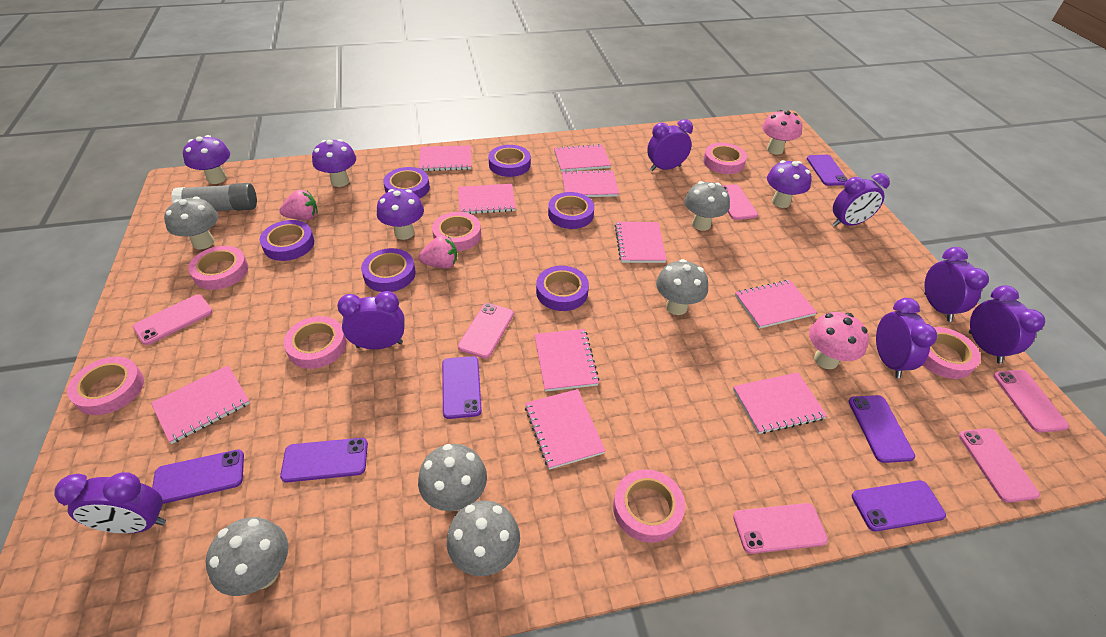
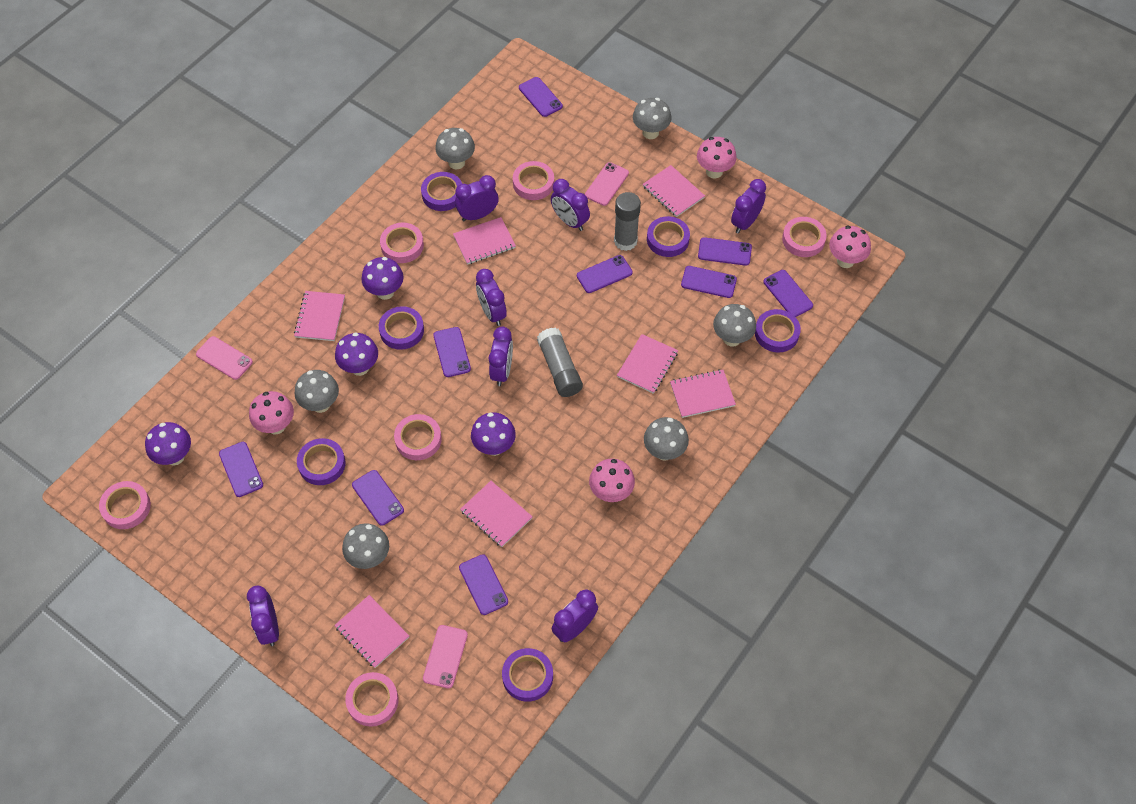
grey glue stick: [171,183,257,211] = 1 -> [537,328,583,397] [614,192,641,251] = 2
pink mushroom: [762,110,802,155] [809,312,869,369] = 2 -> [249,391,294,434] [589,459,635,502] [697,137,736,179] [829,226,871,268] = 4
pink notebook: [151,365,250,444] [419,145,471,171] [458,184,516,214] [525,389,606,470] [534,329,599,392] [554,144,611,172] [562,170,619,197] [615,222,667,263] [733,372,827,434] [735,280,817,329] = 10 -> [294,291,345,341] [334,595,409,668] [453,217,516,265] [460,481,533,547] [617,334,678,394] [643,165,705,217] [670,369,736,418] = 7
pink phone: [133,295,213,345] [458,303,514,359] [721,184,758,220] [733,503,828,554] [959,428,1040,503] [993,370,1069,433] = 6 -> [196,336,253,380] [423,625,468,688] [585,162,629,206] = 3
pink strawberry: [279,190,318,220] [418,236,457,268] = 2 -> none = 0
pink tape: [67,357,144,415] [188,246,248,290] [284,316,347,369] [432,212,481,251] [613,469,685,543] [703,143,747,174] [923,327,981,379] = 7 -> [99,481,151,529] [345,672,398,727] [380,223,424,263] [394,414,442,460] [513,161,554,200] [782,217,827,257] = 6
purple phone: [152,450,244,504] [280,438,368,482] [442,356,482,419] [807,155,848,186] [848,395,915,463] [852,480,946,531] = 6 -> [219,442,263,497] [352,470,404,526] [433,327,471,377] [459,554,508,615] [519,77,563,117] [577,255,633,293] [681,266,737,298] [698,237,752,266] [763,270,813,317] = 9

